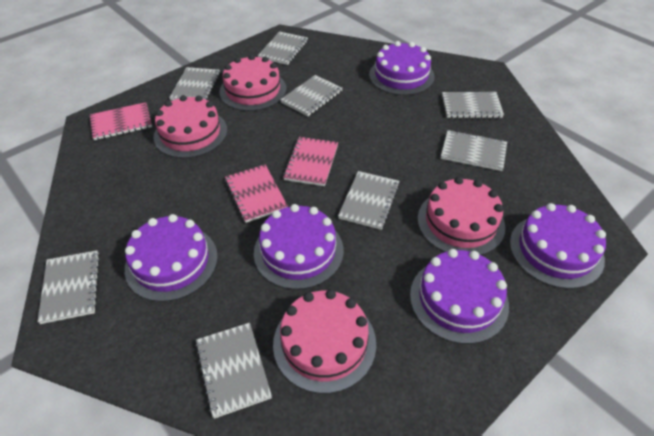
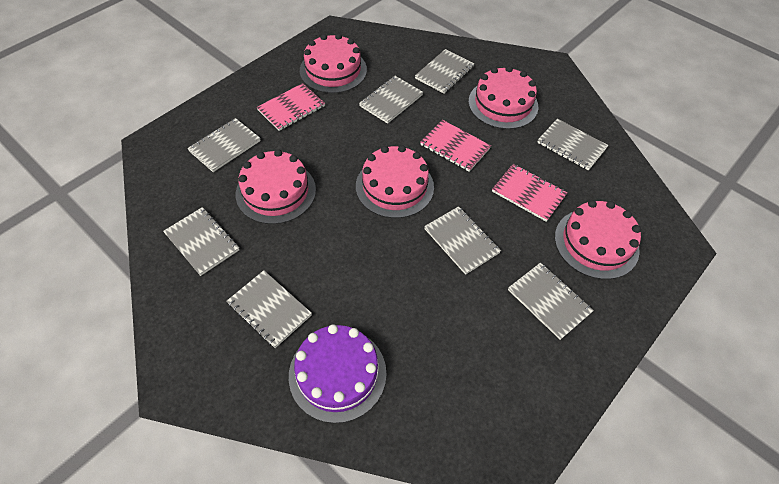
pink cake: [153,95,227,158] [219,54,286,111] [273,289,376,394] [418,177,505,255] = 4 -> [236,149,316,224] [300,34,367,93] [356,145,434,218] [468,66,538,129] [555,200,641,279] = 5
purple cake: [125,214,218,302] [254,204,344,290] [369,41,435,95] [410,249,509,344] [510,203,606,289] = 5 -> [289,324,387,423] = 1

